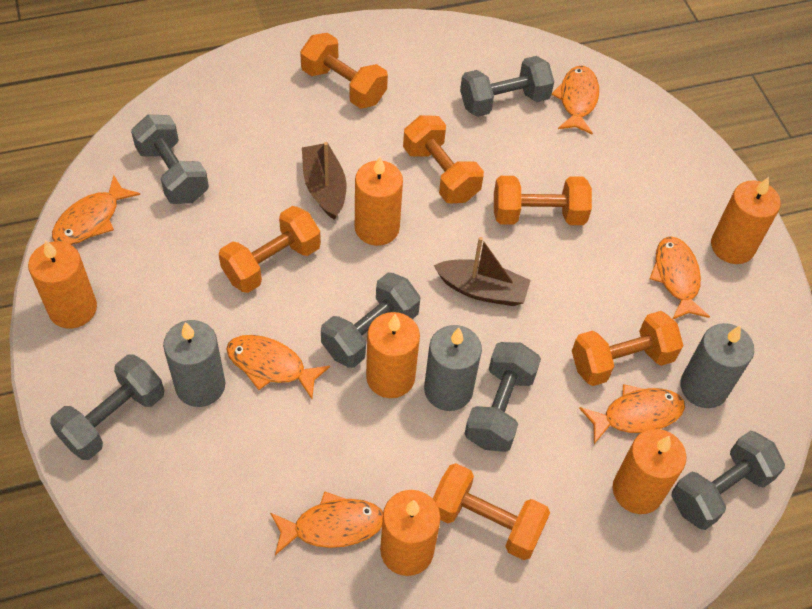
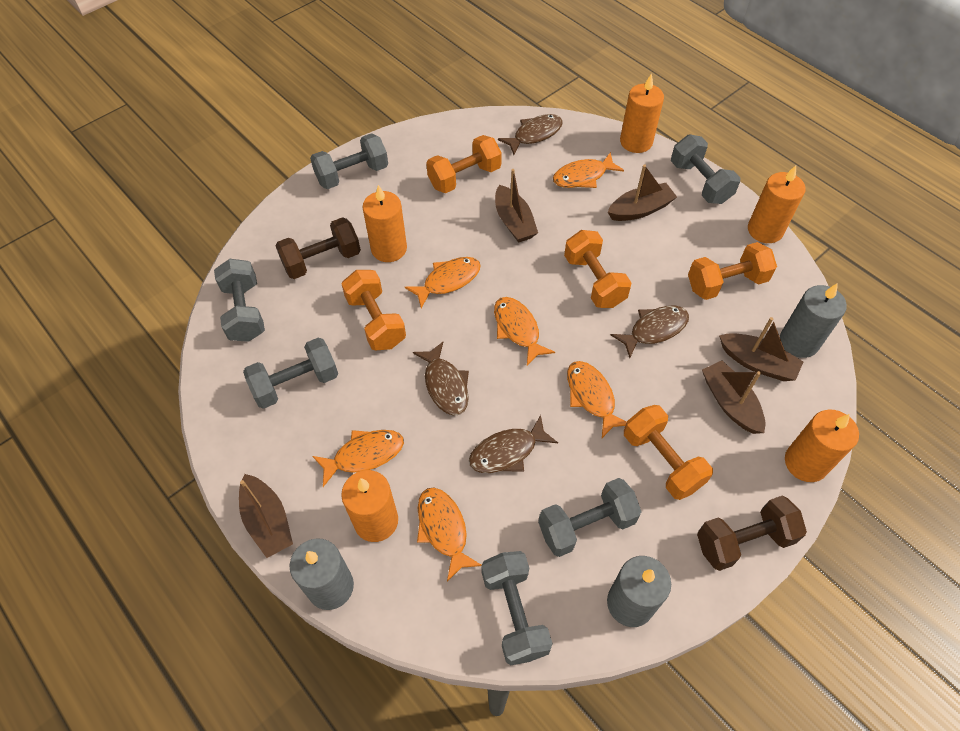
brown boat: [302,142,346,220] [434,237,531,306] = 2 -> [239,474,293,558] [495,169,538,243] [608,164,677,221] [702,360,765,434] [719,317,803,381] = 5
brown dumbbell: none = 0 -> [276,217,361,279] [697,495,807,571] = 2
brown fish: none = 0 -> [413,342,469,416] [469,415,558,473] [498,114,563,155] [611,306,689,358] = 4
orange candle: [28,240,97,329] [355,157,403,246] [366,312,420,398] [380,490,441,576] [613,429,687,514] [711,177,781,264] = 6 -> [341,470,398,542] [362,185,407,262] [620,73,664,153] [748,165,806,243] [785,410,859,482] = 5
orange dumbbell: [219,206,321,293] [300,33,388,109] [403,115,484,203] [433,463,550,560] [494,176,592,225] [572,311,683,386] = 6 -> [341,270,406,350] [426,135,502,193] [564,230,631,308] [624,405,713,500] [688,242,777,300] = 5

